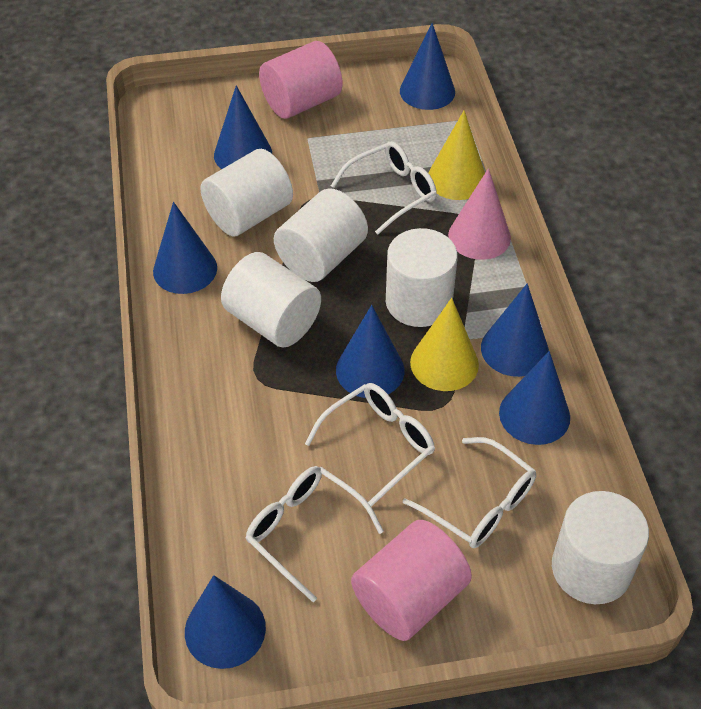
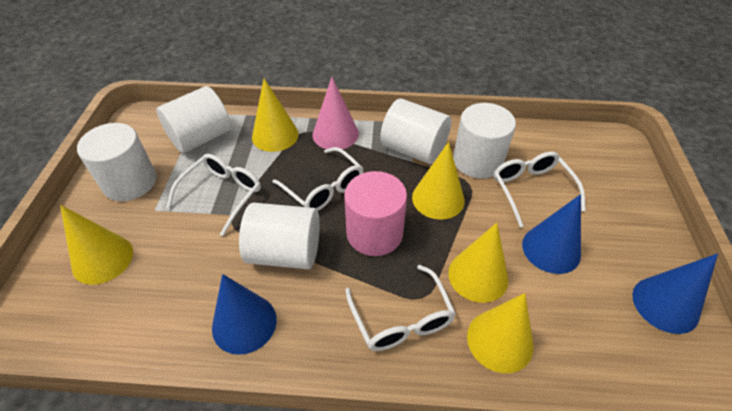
blue cone: [153,202,217,294] [185,575,266,669] [214,85,272,169] [336,305,404,398] [400,23,455,110] [481,283,549,377] [499,351,570,445] = 7 -> [212,274,277,355] [522,194,581,274] [632,253,718,334] = 3
pink cylinder: [259,41,342,119] [351,520,472,641] = 2 -> [344,171,407,256] = 1
yellow cone: [410,298,479,391] [428,110,485,200] = 2 -> [60,205,133,285] [252,78,299,152] [412,142,465,220] [448,223,509,303] [467,293,534,373] = 5

